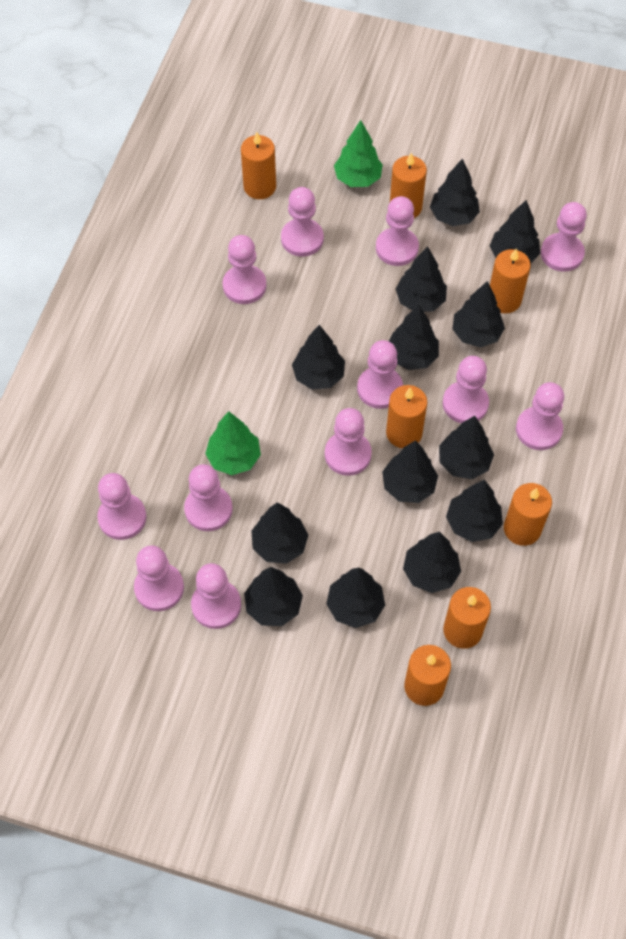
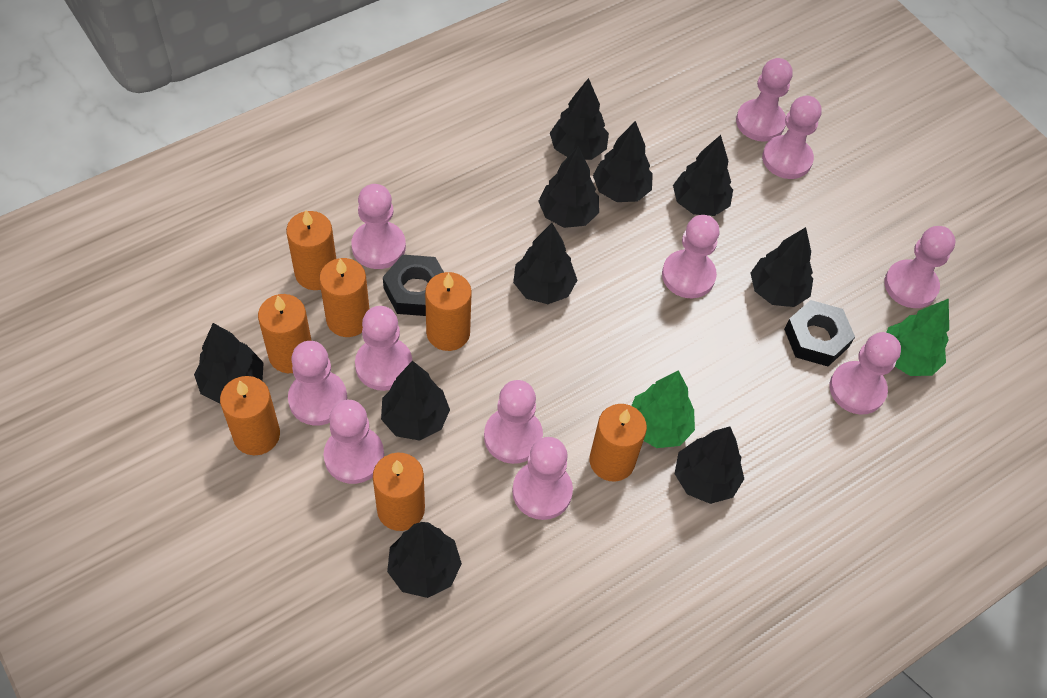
black nut: none = 0 -> [383,255,444,316] [784,300,855,366] = 2
black tree: [244,567,303,626] [251,502,308,564] [292,325,345,390] [326,568,385,628] [382,440,438,503] [389,305,439,370] [396,246,447,312] [403,532,461,593] [430,158,480,226] [439,416,494,479] [446,480,503,542] [452,281,505,347] [490,200,540,264] = 13 -> [194,323,264,404] [381,361,450,441] [387,522,462,598] [513,223,577,304] [538,146,599,228] [550,78,609,160] [593,121,653,202] [673,135,733,216] [675,427,744,504] [750,227,813,307] = 10
pink pawn: [97,473,147,540] [134,545,184,611] [184,464,233,531] [191,563,241,629] [223,235,266,304] [281,187,324,257] [325,408,372,476] [357,340,403,409] [376,196,419,266] [443,356,489,423] [516,382,564,450] [541,202,587,272] = 12 -> [288,341,347,425] [324,400,384,484] [351,184,406,269] [355,306,412,391] [484,380,543,464] [512,437,573,520] [662,215,720,298] [736,58,793,142] [762,96,821,179] [830,332,901,414] [884,226,955,308] = 11

